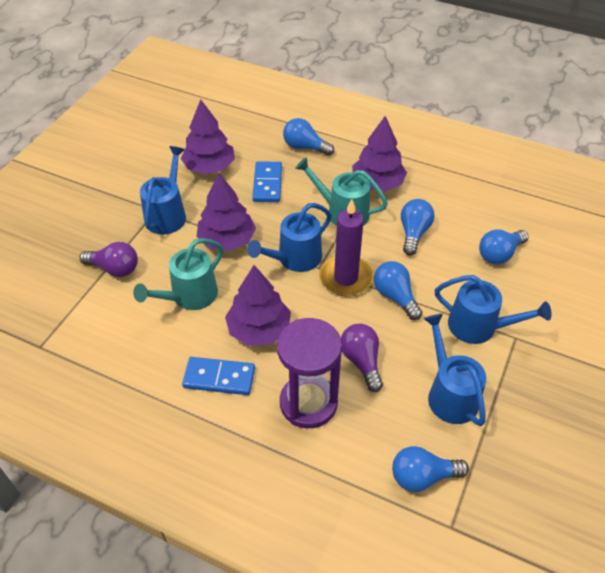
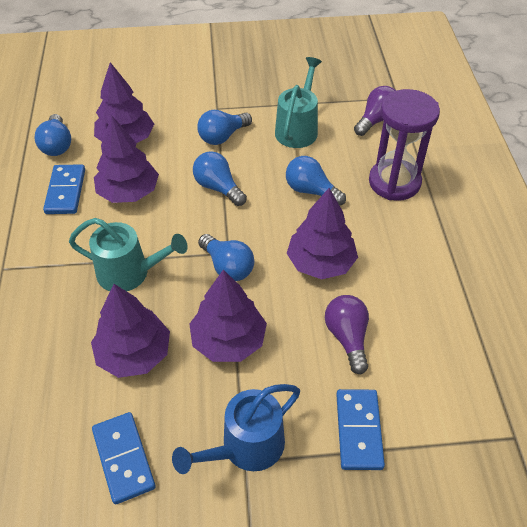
blue domino: [182,357,255,395] [252,161,282,202] = 2 -> [43,164,85,214] [92,412,156,505] [336,389,385,470] = 3
blue watering can: [140,146,186,235] [247,203,332,272] [424,314,486,426] [435,275,552,344] = 4 -> [172,384,300,474] = 1
purple candle: [319,199,373,296] = 1 -> none = 0
purple tree: [181,99,235,174] [197,173,256,251] [225,265,291,346] [352,116,407,191] = 4 -> [91,284,170,378] [94,62,154,143] [94,115,159,203] [189,270,267,362] [287,188,358,279] = 5

